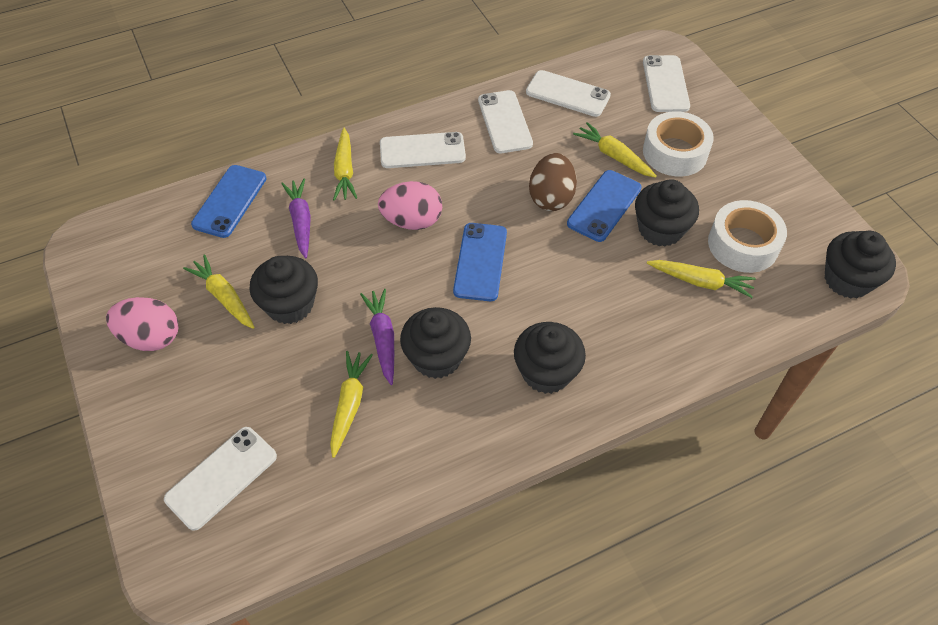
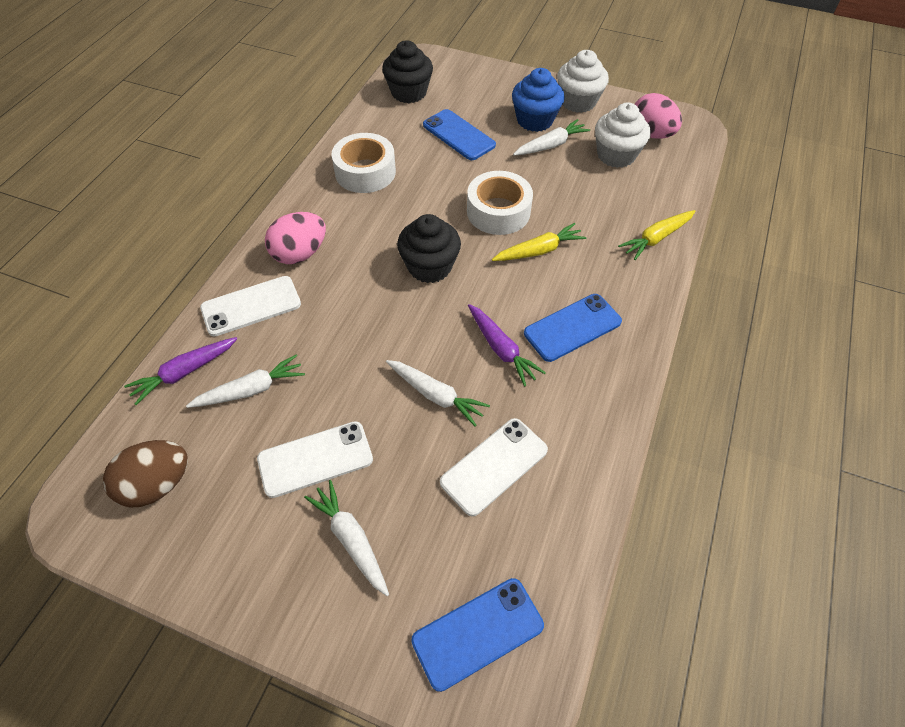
black cupcake: [250,256,318,324] [400,307,471,379] [514,322,586,394] [635,179,699,247] [825,230,896,299] = 5 -> [382,40,433,103] [397,214,461,283] = 2
blue cupcake: none = 0 -> [512,68,565,132] = 1
white carrot: none = 0 -> [186,354,305,408] [304,480,389,596] [386,360,490,427] [513,119,590,155] = 4
white cupcake: none = 0 -> [557,50,609,113] [595,102,651,168] = 2
white phone: [164,427,277,531] [380,132,466,168] [478,90,533,153] [526,70,611,117] [643,55,690,112] = 5 -> [200,276,301,337] [257,421,373,498] [440,418,548,516] = 3
yellow carrot: [183,254,255,329] [330,351,373,458] [333,128,357,201] [573,122,657,178] [647,260,756,298] = 5 -> [492,223,586,261] [618,210,695,260] = 2

